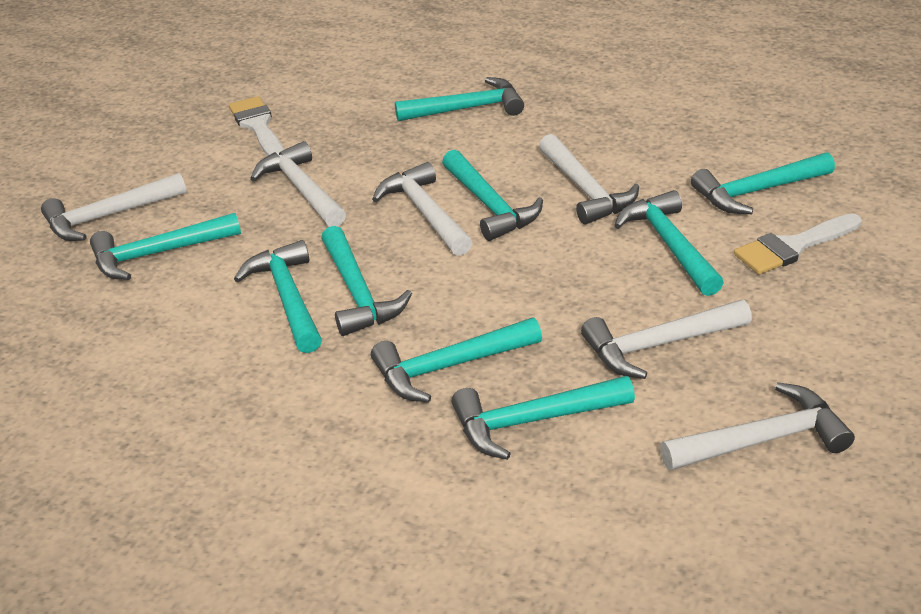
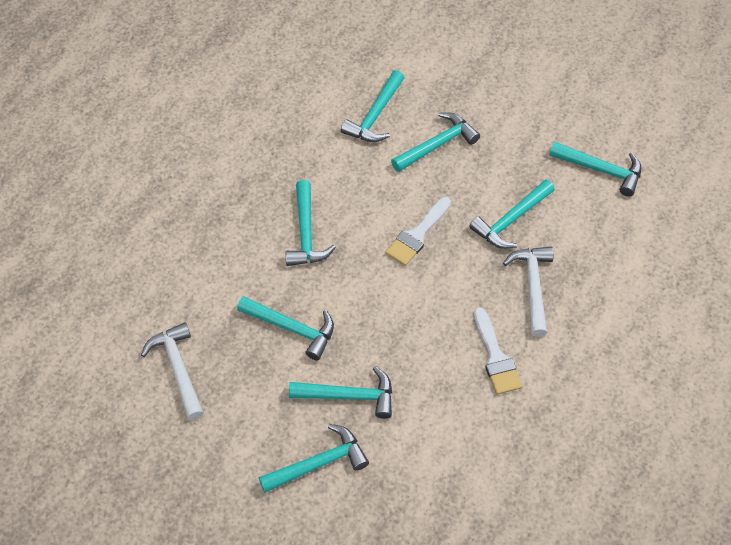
turquoise hammer: [90,213,241,280] [234,240,322,353] [321,226,412,336] [371,318,542,402] [395,77,524,121] [442,150,543,241] [451,376,635,460] [614,190,724,296] [691,152,835,214] = 9 -> [237,296,334,361] [259,424,369,493] [286,180,336,266] [289,366,392,419] [341,70,404,142] [391,112,480,172] [469,179,555,249] [549,142,642,197] = 8
white hammer: [41,173,187,241] [250,141,346,227] [372,162,472,256] [539,134,639,225] [581,300,752,379] [660,382,855,470] = 6 -> [141,322,204,420] [503,247,554,337] = 2

